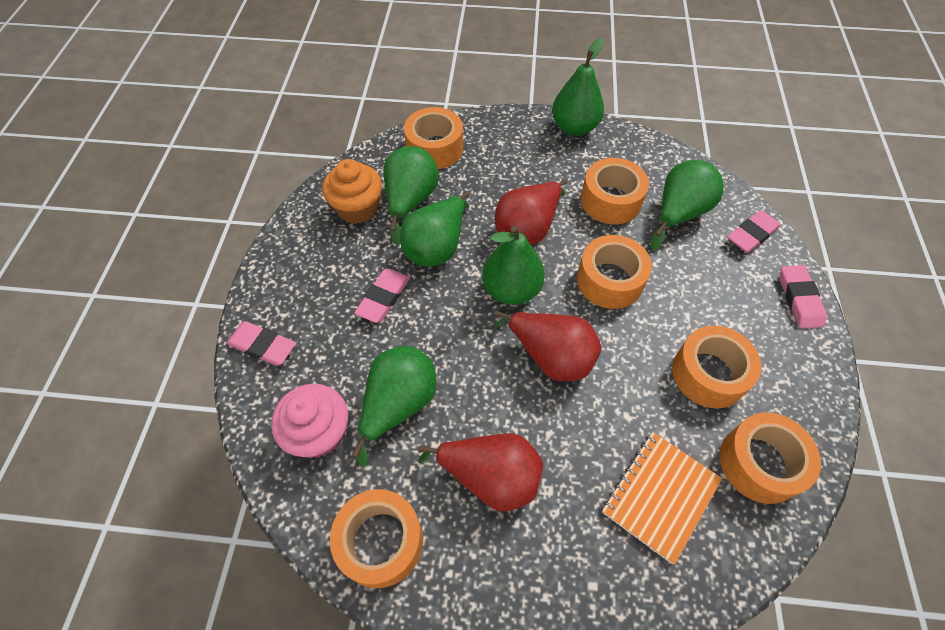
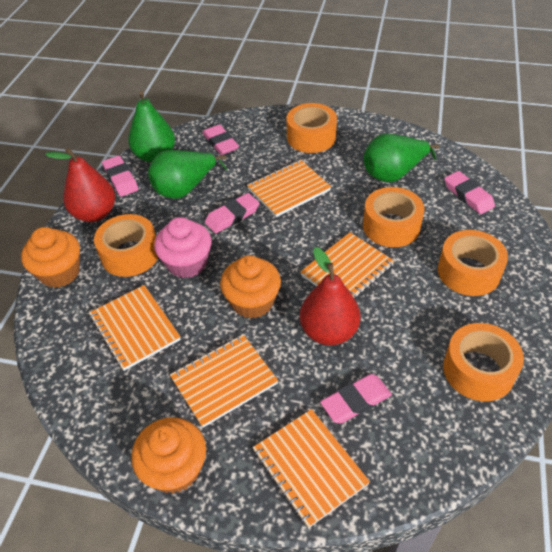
green pear: [352,346,436,467] [383,146,439,245] [400,192,469,266] [482,226,545,305] [552,38,604,136] [651,160,724,251] = 6 -> [128,91,175,163] [148,150,228,199] [364,133,440,182] = 3
orange cupcake: [322,159,382,224] = 1 -> [21,227,80,288] [131,417,206,494] [220,255,281,318] = 3
orange notebook: [602,432,722,565] = 1 -> [89,285,181,371] [170,334,278,428] [247,160,331,217] [253,409,370,528] [300,232,394,299] = 5
orange tape: [330,489,423,588] [404,107,463,169] [577,235,652,309] [581,158,649,225] [672,325,762,408] [720,412,821,504] = 6 -> [94,214,158,277] [286,103,337,153] [363,187,424,247] [438,230,508,296] [443,323,524,401] = 5
pink eraser: [227,321,296,366] [354,269,410,323] [728,210,780,253] [780,265,827,329] = 4 -> [102,156,138,197] [202,124,239,155] [205,193,259,233] [320,374,392,423] [444,171,495,214] = 5
red pear: [418,433,543,511] [492,311,601,381] [495,179,567,245] = 3 -> [45,148,115,222] [300,247,361,345] = 2

